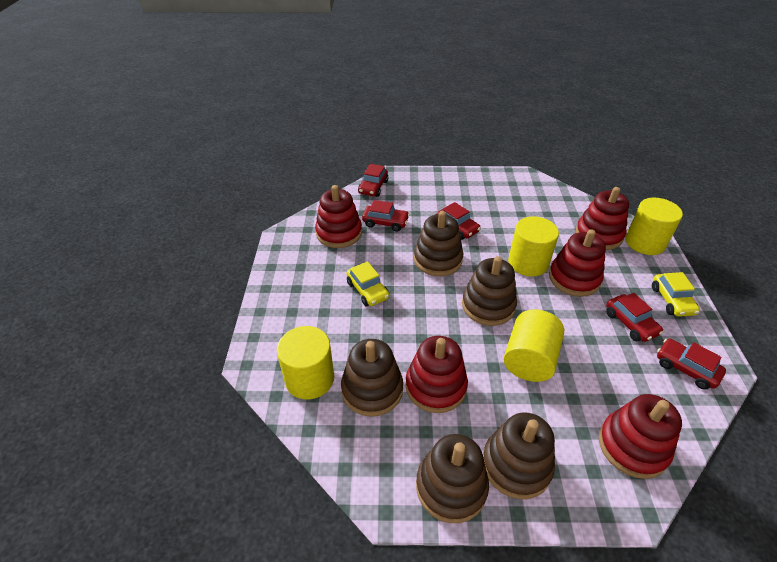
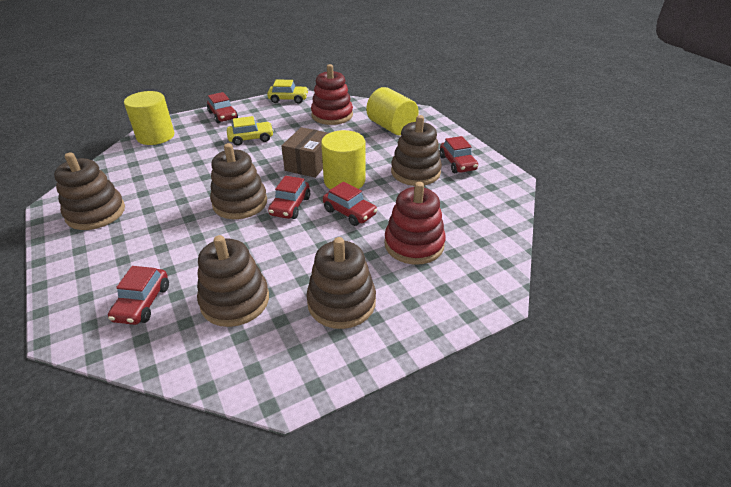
brown box: none = 0 -> [282,127,328,178] = 1
red stacking toy: [315,185,362,248] [405,336,468,413] [549,229,606,297] [576,187,629,250] [599,394,682,479] = 5 -> [311,64,353,125] [384,182,446,265] = 2
yellow cylinder: [277,326,334,400] [504,309,564,382] [508,216,559,277] [625,197,683,255] = 4 -> [124,91,174,145] [321,130,365,189] [366,87,419,136] = 3

